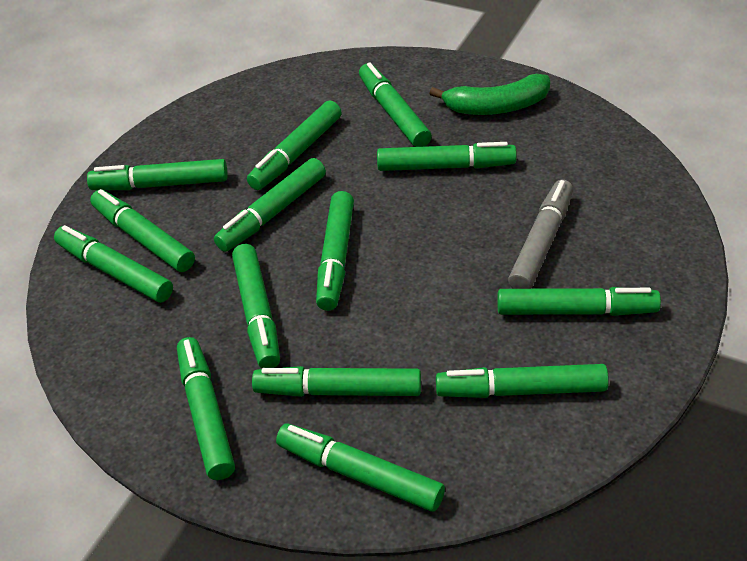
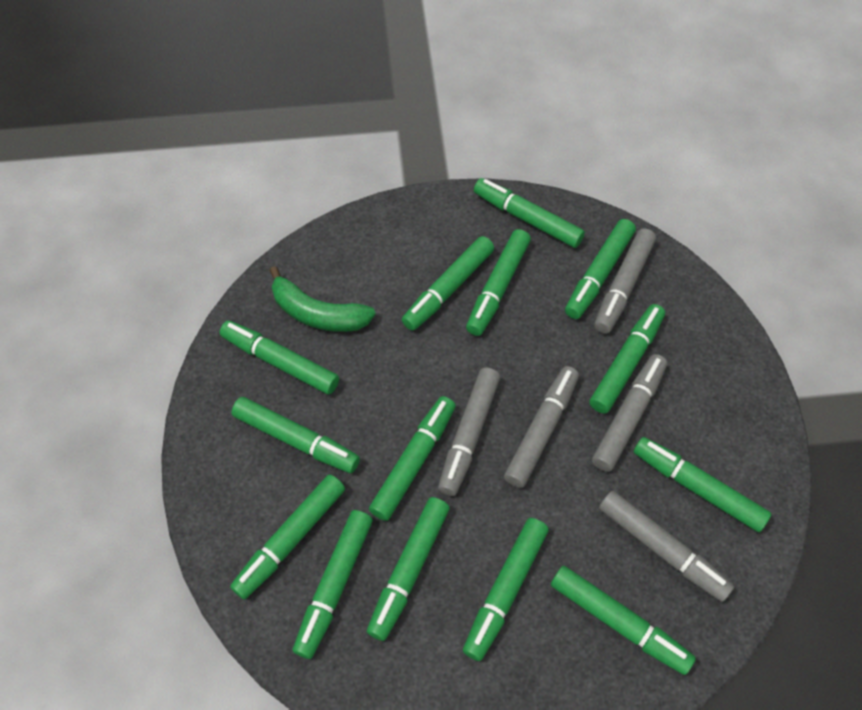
grey marker: [508,180,573,289] = 1 -> [438,368,500,496] [504,366,579,488] [592,354,667,472] [594,229,656,333] [599,491,734,602] = 5

